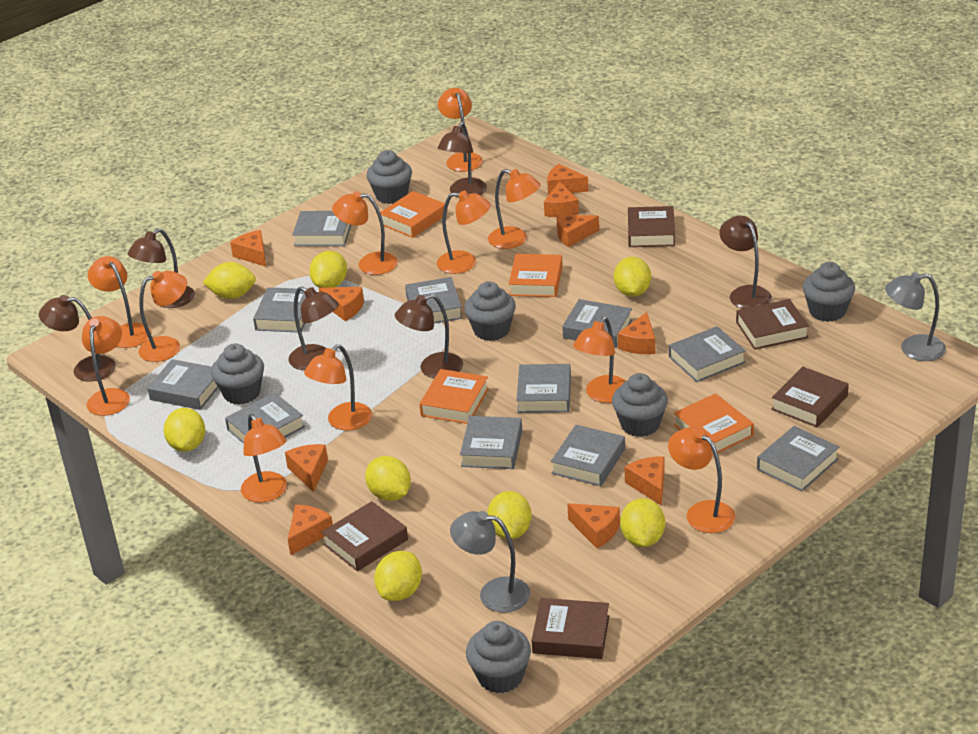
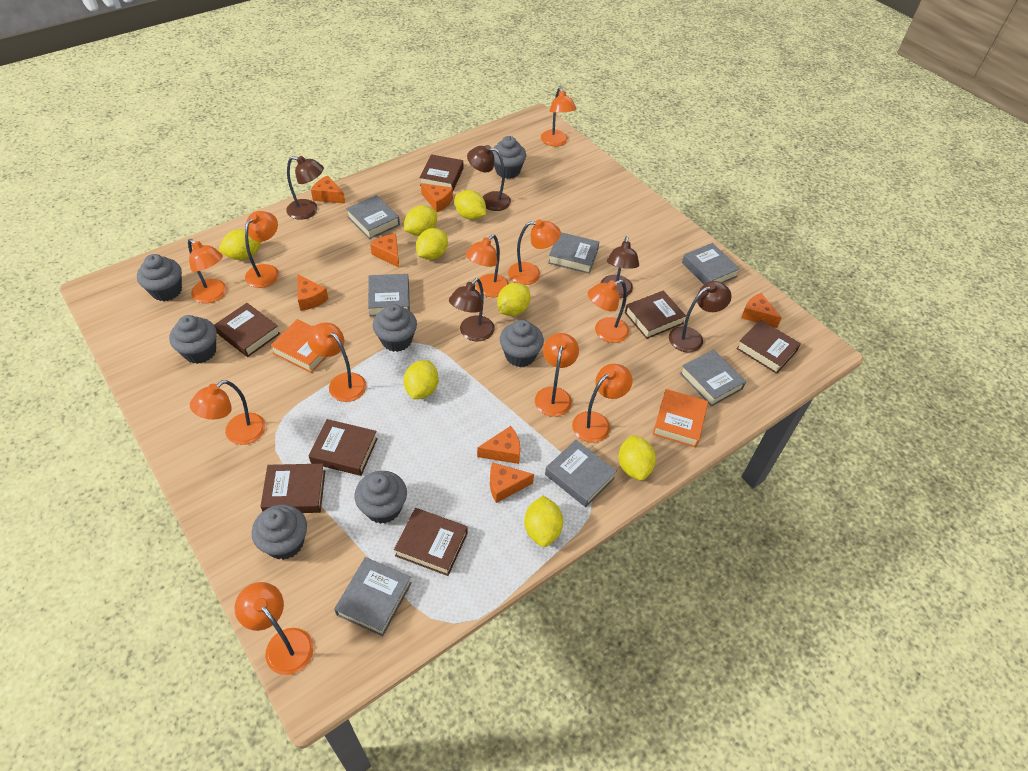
brown book: [321,501,408,571] [531,598,609,659] [628,206,675,247] [736,299,809,350] [771,367,849,427] = 5 -> [214,303,280,357] [260,464,325,513] [308,419,378,476] [394,508,468,576] [419,154,463,191] [625,291,686,339] [736,320,801,374] = 7
brown lamp: [39,295,116,382] [128,228,195,308] [289,286,339,370] [395,294,463,378] [438,122,487,197] [719,215,772,309] = 6 -> [286,156,324,220] [449,278,495,341] [467,145,511,211] [601,236,639,298] [669,281,732,353] = 5
grey book: [147,359,218,410] [225,392,305,444] [253,287,306,332] [292,211,351,246] [405,277,462,323] [460,416,522,469] [516,364,571,413] [551,425,625,486] [562,299,632,348] [669,326,746,382] [757,426,839,491] = 11 -> [334,557,412,636] [346,195,400,239] [368,274,410,316] [545,440,617,507] [548,232,599,274] [680,349,746,406] [682,243,740,284] = 7
grey cupcake: [211,343,264,404] [366,150,412,204] [464,281,516,341] [466,621,531,693] [612,373,668,437] [803,262,855,322] = 6 -> [137,254,182,301] [169,315,217,364] [252,505,307,560] [354,471,407,524] [373,304,417,352] [492,136,526,179] [500,320,544,367] = 7
grey lamp: [450,511,530,613] [885,272,946,361] = 2 -> none = 0
orange book: [380,191,447,238] [419,369,489,424] [509,254,563,297] [674,393,754,456] = 4 -> [270,319,326,373] [653,389,708,448] = 2
orange cheese: [230,230,266,267] [285,444,328,492] [288,505,333,556] [319,287,364,321] [544,181,579,217] [547,164,589,195] [557,215,599,247] [567,503,620,548] [618,312,655,354] [625,456,665,506] = 10 -> [297,274,329,311] [311,176,345,204] [370,234,399,268] [421,183,453,212] [477,426,520,464] [490,462,534,503] [741,293,782,328] = 7

